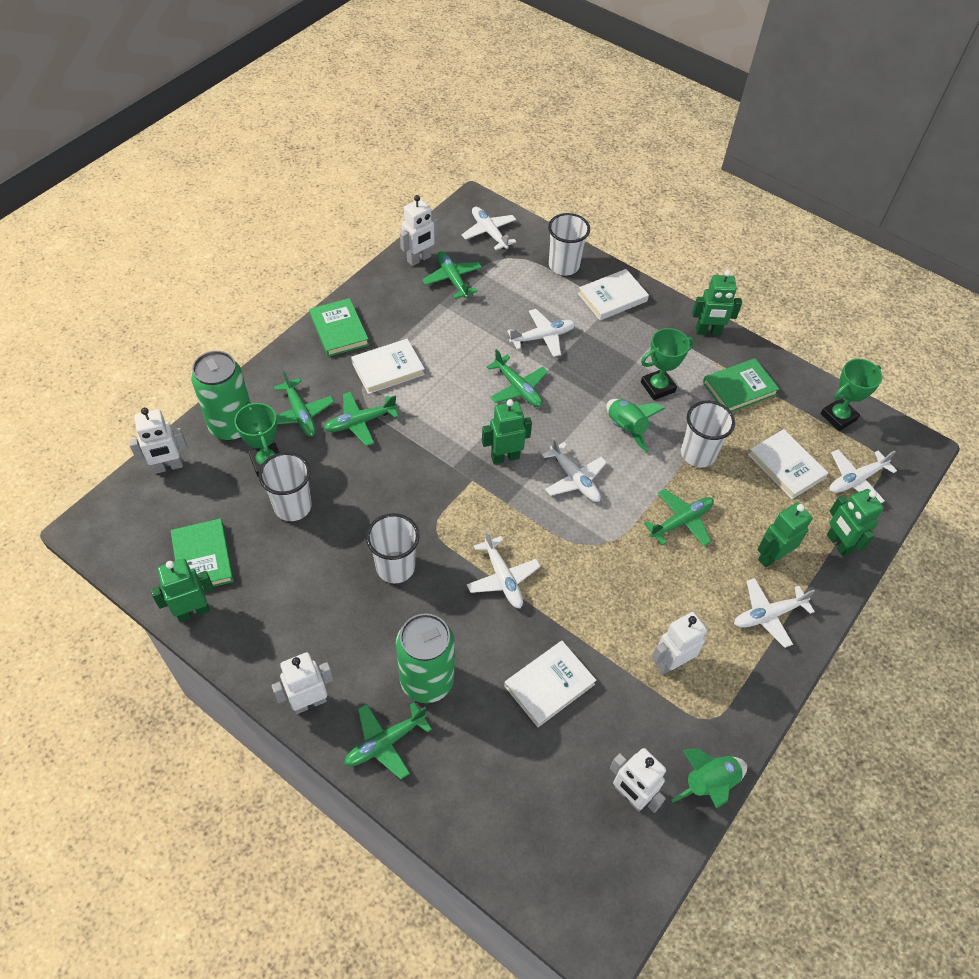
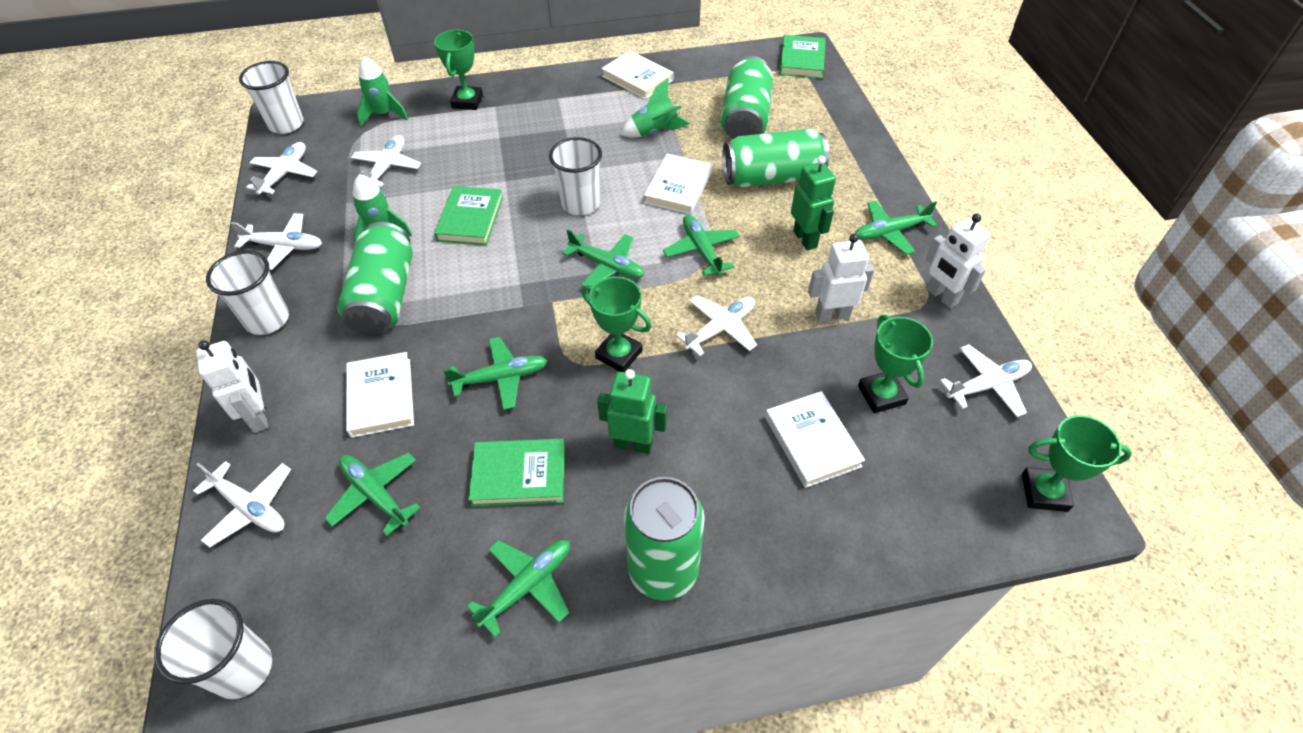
green can: [191,351,250,441] [396,613,455,703] = 2 -> [337,222,413,335] [624,477,705,601] [721,56,773,139] [722,128,829,187] = 4
green robot: [151,559,214,622] [482,399,532,464] [692,270,742,335] [758,502,813,568] [827,489,884,557] = 5 -> [597,369,667,454] [791,156,836,250] = 2
green rocket: [606,399,666,453] [671,748,747,809] = 2 -> [352,174,412,242] [357,56,408,127] [621,78,690,138] = 3
green trophy: [234,402,279,477] [641,328,695,400] [821,359,882,431] = 3 -> [434,30,483,110] [582,277,652,372] [858,315,933,413] [1022,415,1132,512] = 4
white robot: [129,408,187,474] [271,652,333,714] [400,195,438,266] [610,748,666,813] [651,612,707,675] = 5 -> [196,340,268,433] [808,234,874,322] [926,214,991,308] = 3

